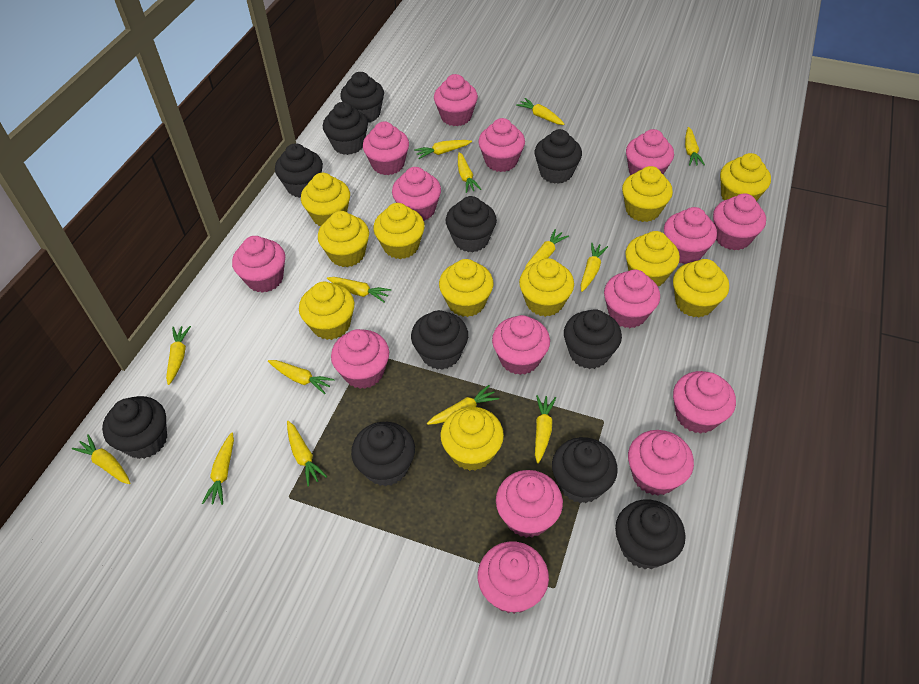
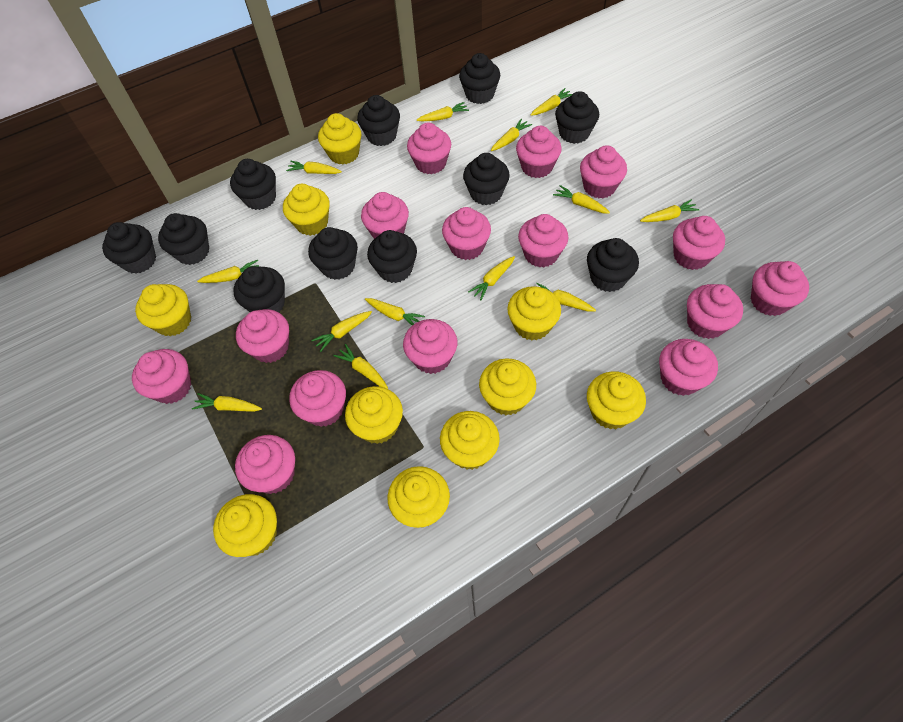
yellow carrot: [72,434,130,484] [166,326,191,385] [202,432,234,505] [268,360,335,394] [287,421,327,486] [327,277,391,302] [414,140,472,159] [427,385,499,425] [458,152,481,193] [516,98,565,125] [524,229,569,270] [535,395,556,464] [581,243,608,292] [685,127,705,166] = 14 -> [192,393,262,412] [197,260,259,283] [286,161,342,174] [311,311,372,352] [333,344,388,389] [365,298,425,325] [417,102,469,121] [468,256,515,300] [491,118,532,151] [531,88,572,116] [536,283,596,312] [553,185,610,214] [640,199,700,222] = 13
yellow cupcake: [299,282,354,340] [301,173,350,226] [318,211,369,267] [373,203,425,259] [439,259,493,317] [440,407,504,471] [519,258,574,317] [622,166,673,222] [625,231,680,286] [673,259,729,318] [720,153,771,202] = 11 -> [135,284,191,336] [213,494,277,557] [283,184,329,236] [318,113,361,165] [345,386,403,444] [387,466,450,528] [440,411,500,470] [479,358,536,415] [507,286,561,341] [587,371,646,430] = 10

